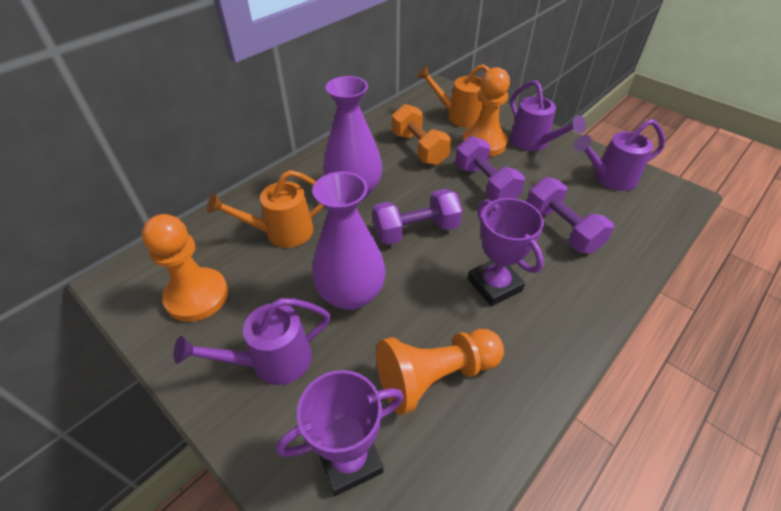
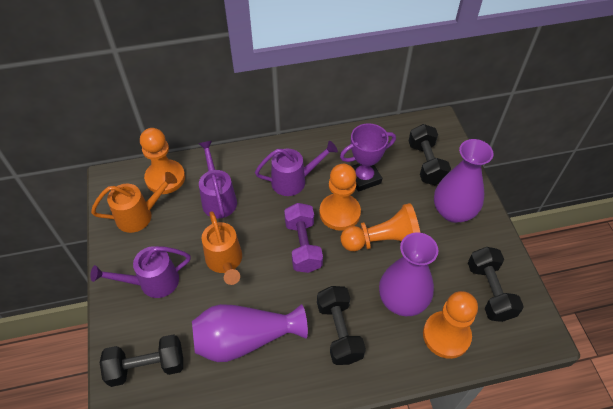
black dumbbell: none = 0 -> [100,334,183,387] [317,286,366,365] [408,124,451,185] [468,247,524,322] = 4
orange dumbbell: [392,104,451,165] = 1 -> none = 0
orange pawn: [142,214,228,322] [376,329,504,415] [462,67,510,157] = 3 -> [140,128,185,194] [319,164,361,231] [341,203,420,251] [423,291,478,359] = 4
purple dumbbell: [373,189,463,245] [455,136,525,201] [527,177,614,253] = 3 -> [284,203,323,273] = 1
purple trophy: [276,370,404,496] [468,198,544,306] = 2 -> [340,123,396,192] = 1
purple vase: [312,171,386,310] [323,76,382,200] = 2 -> [192,304,308,362] [379,232,438,316] [434,139,494,223] = 3

